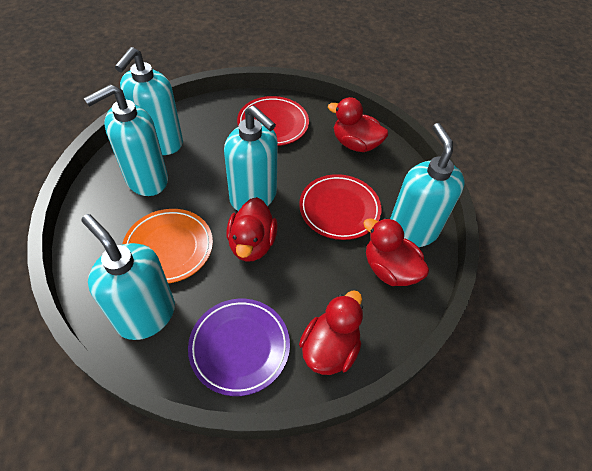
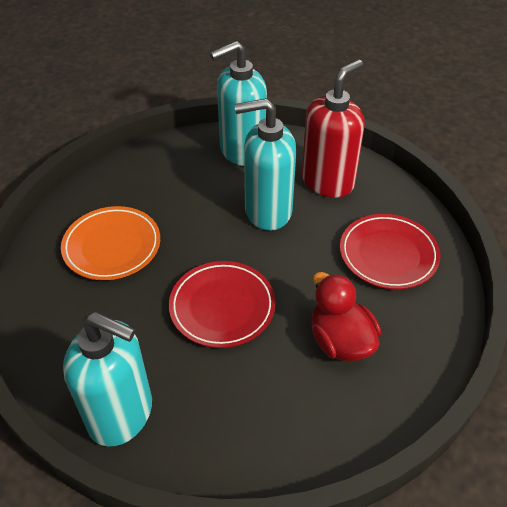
purple plate: [188,299,290,396] = 1 -> none = 0
red duck: [226,197,278,262] [299,290,363,375] [328,97,388,152] [363,218,429,286] = 4 -> [311,272,381,361] = 1
red soap dispenser: none = 0 -> [302,60,365,198] = 1
turquoise soap dispenser: [81,214,175,340] [84,84,168,196] [115,47,183,155] [224,105,278,211] [390,123,465,247] = 5 -> [63,312,152,446] [210,41,267,166] [234,98,296,231] = 3

